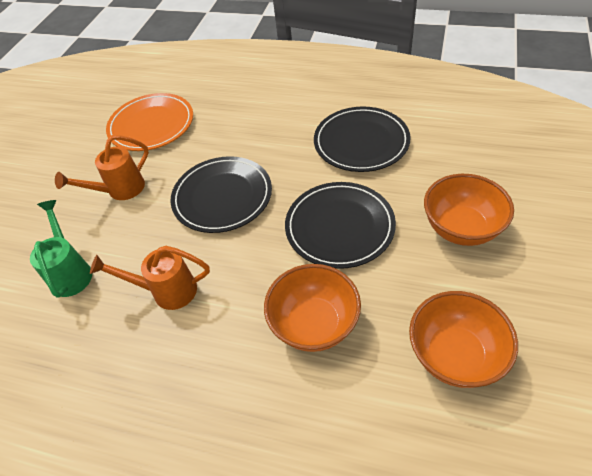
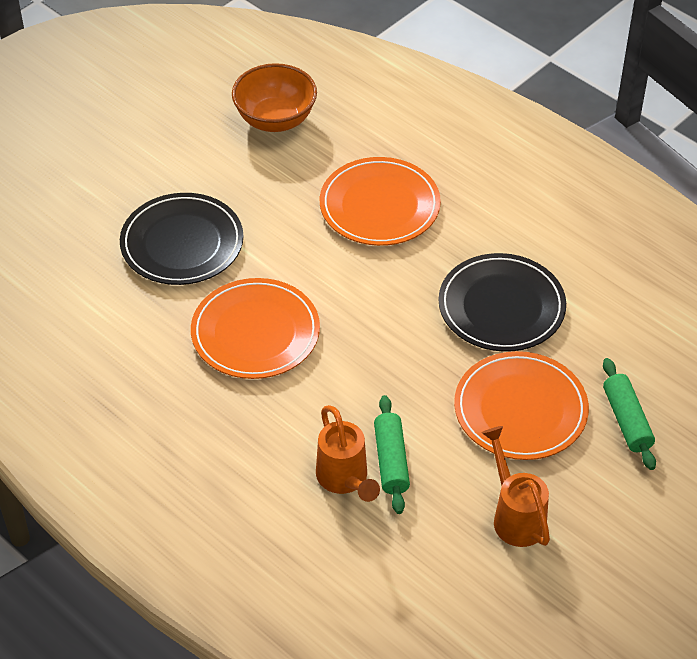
black plate: [170,156,272,233] [285,182,396,269] [314,106,411,172] = 3 -> [120,193,243,285] [438,253,566,352] = 2
green rolling pin: none = 0 -> [374,395,410,514] [603,358,656,470] = 2
green watering can: [30,200,92,298] = 1 -> none = 0
orange bowl: [264,264,361,352] [409,291,518,388] [424,174,514,246] = 3 -> [232,63,317,132] = 1
orange plate: [106,93,193,151] = 1 -> [191,278,320,379] [320,157,441,246] [454,351,589,460] = 3

